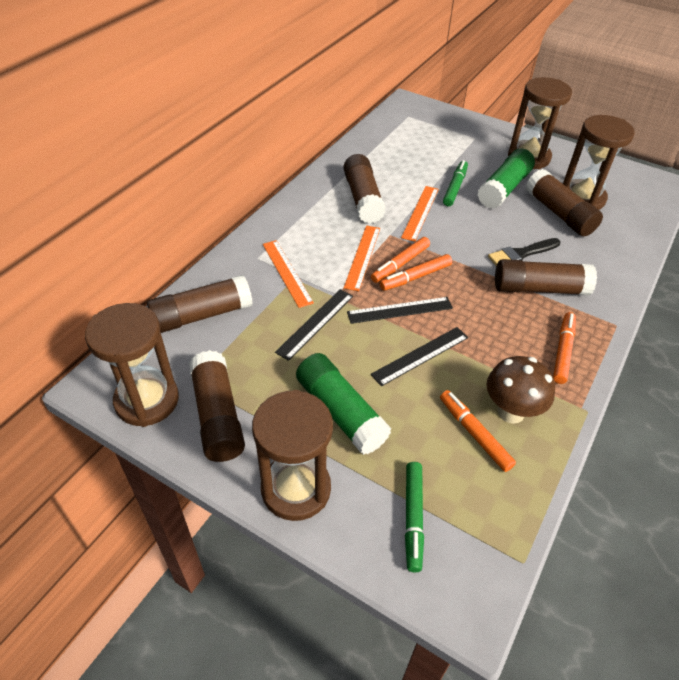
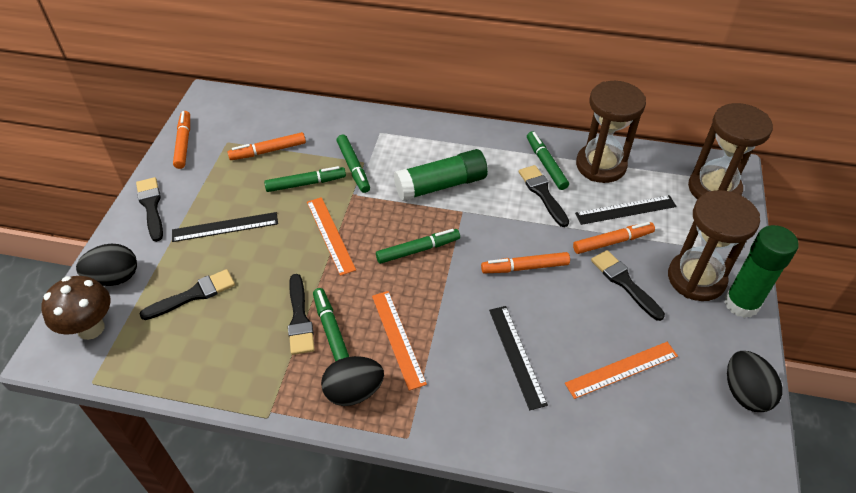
black brush: [488,238,560,266] = 1 -> [136,177,163,242] [140,269,235,320] [288,274,315,355] [519,165,569,227] [591,250,665,321] = 5
black egg: none = 0 -> [76,244,137,286] [321,356,384,406] [727,351,783,412] = 3
brown glue stick: [147,275,253,333] [189,350,245,462] [344,154,386,224] [495,259,597,296] [526,169,603,236] = 5 -> none = 0
brown hourglass: [85,303,179,427] [252,390,333,521] [508,77,572,169] [563,115,635,210] = 4 -> [576,81,646,183] [668,190,760,301] [688,103,773,200] = 3
green marker: [405,462,424,572] [443,160,468,206] = 2 -> [264,166,346,192] [313,288,349,362] [337,135,370,193] [376,229,460,264] [527,131,569,190] = 5

